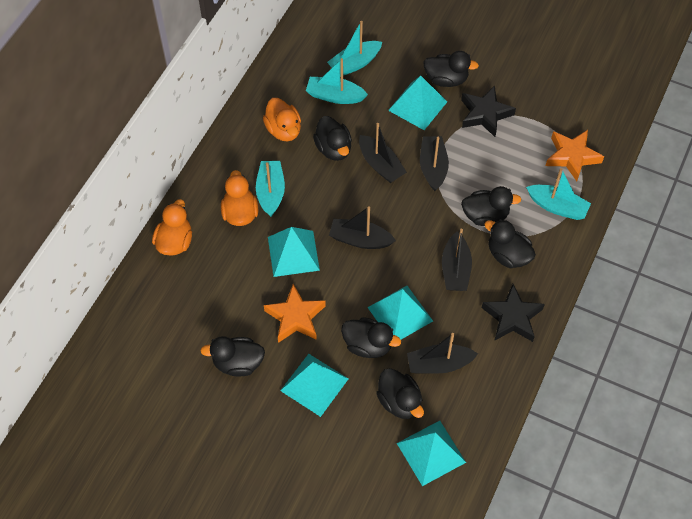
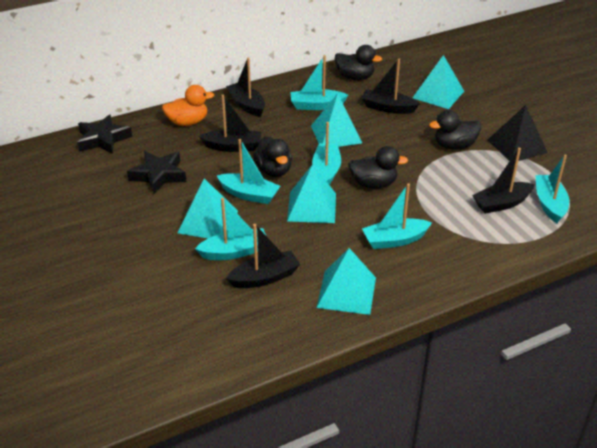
black duck: [200,336,265,376] [313,116,352,161] [341,317,401,358] [376,368,424,419] [423,51,479,87] [461,186,521,226] [484,219,536,268] = 7 -> [253,136,292,177] [335,45,382,80] [348,146,408,188] [429,110,481,150] = 4
black pyramid: none = 0 -> [488,105,548,161] = 1
orange duck: [152,199,192,256] [221,170,258,226] [263,98,301,141] = 3 -> [162,85,214,126] = 1
orange star: [264,284,326,343] [546,130,604,181] = 2 -> none = 0
turquoise boat: [256,161,285,217] [306,58,368,104] [327,21,382,77] [526,168,591,220] = 4 -> [195,198,266,260] [217,139,280,204] [290,55,348,110] [312,122,341,185] [362,183,432,249] [535,155,569,223] = 6

